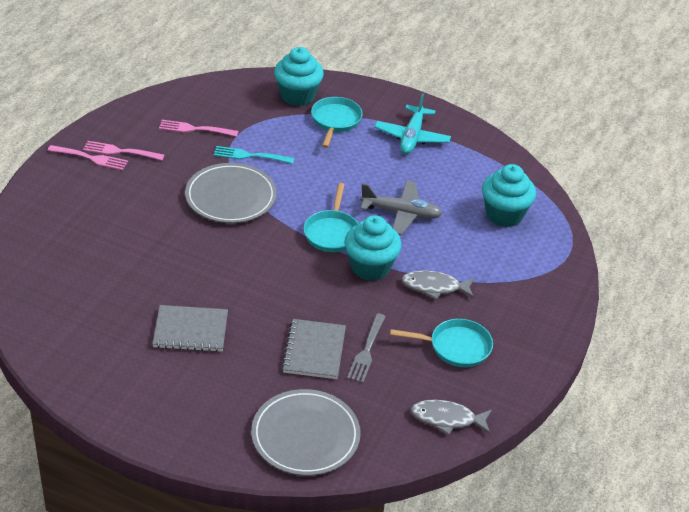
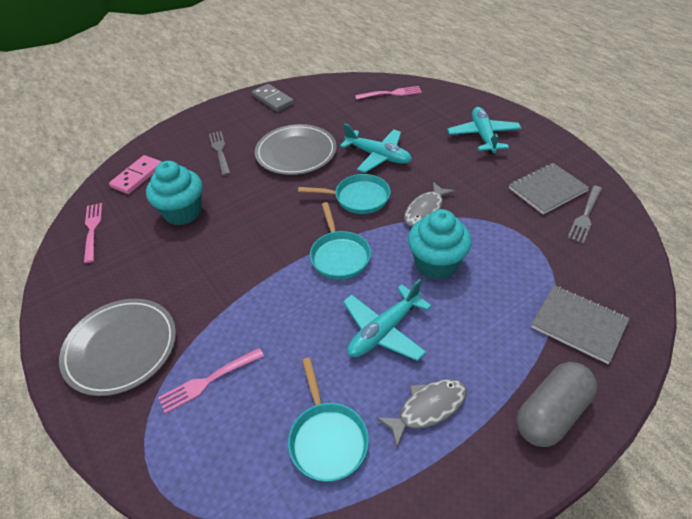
grey capsule: none = 0 -> [517,362,597,447] = 1
grey domino: none = 0 -> [252,84,294,112] = 1
grey fork: [347,313,386,383] = 1 -> [209,131,230,176] [567,186,602,244] = 2
grey plane: [360,181,443,235] = 1 -> none = 0
pink domino: none = 0 -> [109,155,161,194] = 1
turquoise cupcake: [274,47,324,106] [344,215,402,281] [482,164,536,227] = 3 -> [146,161,202,225] [408,209,472,279] = 2
turquoise fork: [213,146,295,164] = 1 -> none = 0
turquoise plane: [375,93,451,154] = 1 -> [340,124,412,173] [343,279,432,361] [447,107,521,154] = 3

